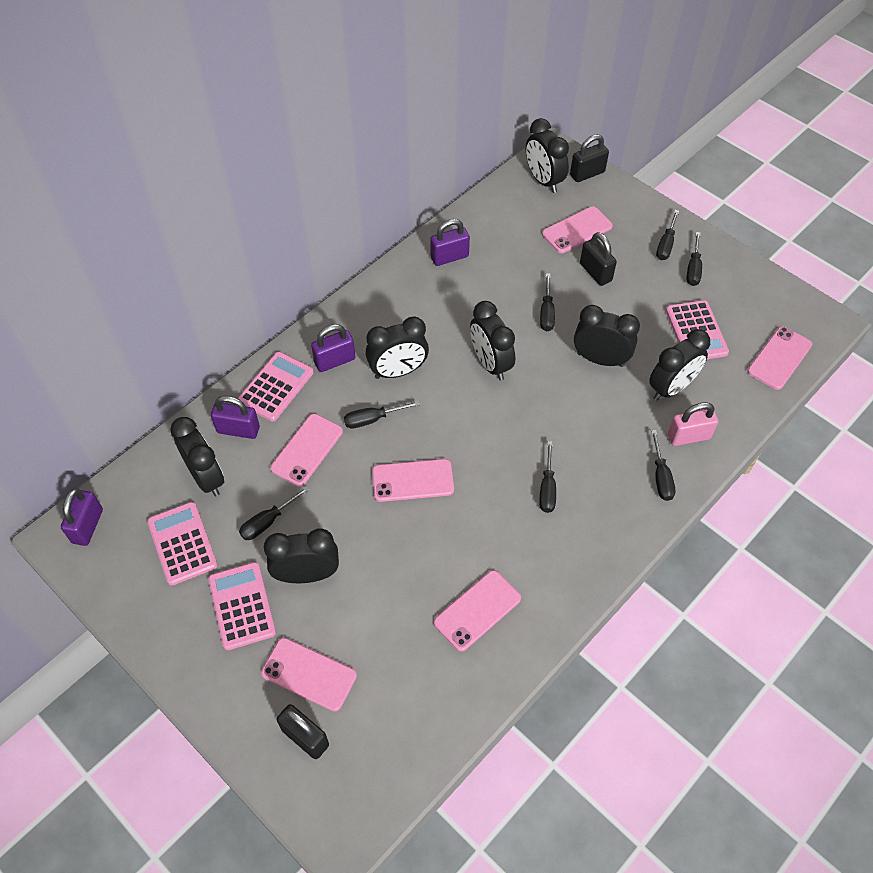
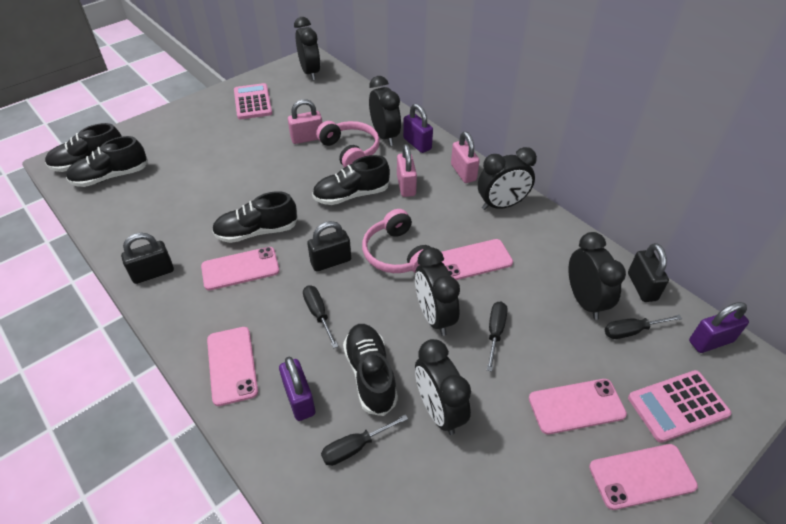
black clock: [170,417,224,496] [264,528,339,583] [366,316,429,379] [470,301,515,380] [526,118,569,193] [574,305,640,367] [649,329,710,401] = 7 -> [294,17,320,80] [369,76,401,146] [415,247,460,336] [415,339,471,435] [478,147,537,210] [568,232,626,320] = 6
black screwdriver: [239,486,309,540] [344,401,420,429] [540,273,555,331] [540,441,556,513] [651,430,675,501] [656,210,679,260] [686,232,702,286] = 7 -> [303,285,339,348] [321,414,408,466] [487,301,508,372] [605,315,682,339] = 4
black shoe: none = 0 -> [45,123,122,172] [66,136,148,187] [212,191,298,243] [312,155,390,205] [343,324,398,416] = 5
pink calculator: [147,502,217,586] [208,562,276,650] [238,352,314,421] [666,300,729,359] = 4 -> [234,83,272,119] [628,370,731,443] = 2
pink headphones: none = 0 -> [316,121,380,168] [362,209,430,273] = 2
pink padlock: [668,402,718,446] = 1 -> [288,99,323,144] [397,144,417,197] [451,131,480,183] = 3
pink phone: [261,638,357,711] [270,414,343,486] [372,459,454,502] [434,570,521,651] [542,207,613,253] [747,326,812,390] = 6 -> [201,247,280,290] [207,327,258,406] [441,239,513,280] [529,379,627,434] [589,444,698,510] = 5
purple padlock: [61,488,103,546] [211,396,260,439] [311,324,355,372] [430,219,470,266] = 4 -> [279,357,315,421] [403,104,433,153] [689,302,749,353] = 3

